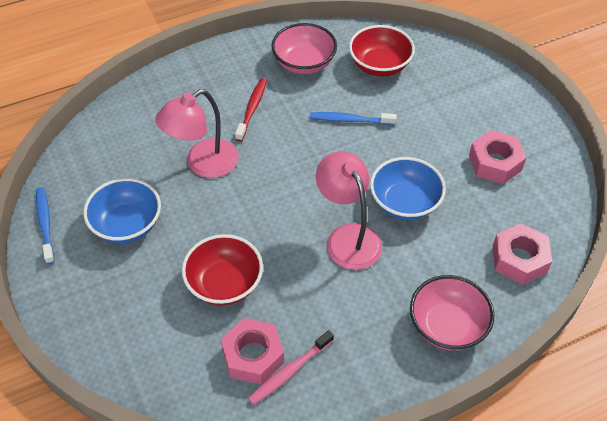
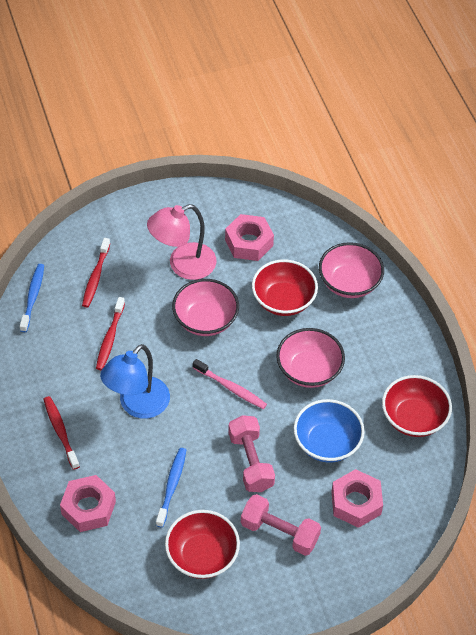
blue bowl: [83,178,161,243] [370,157,446,220] = 2 -> [294,399,365,463] = 1
blue lamp: none = 0 -> [100,344,170,419] = 1
pink bowl: [271,23,337,74] [410,275,494,351] = 2 -> [172,279,239,336] [276,328,345,388] [319,242,384,298] = 3
pink dumbbell: none = 0 -> [228,415,275,492] [241,494,321,556] = 2
pink lamp: [155,89,238,178] [316,151,382,270] = 2 -> [147,204,217,280] = 1
red bowl: [182,234,263,306] [349,25,415,76] = 2 -> [165,510,240,579] [252,259,318,316] [382,375,452,437] = 3
red toothbrush: [235,78,267,141] = 1 -> [44,396,80,470] [82,238,110,307] [96,297,125,370] = 3

